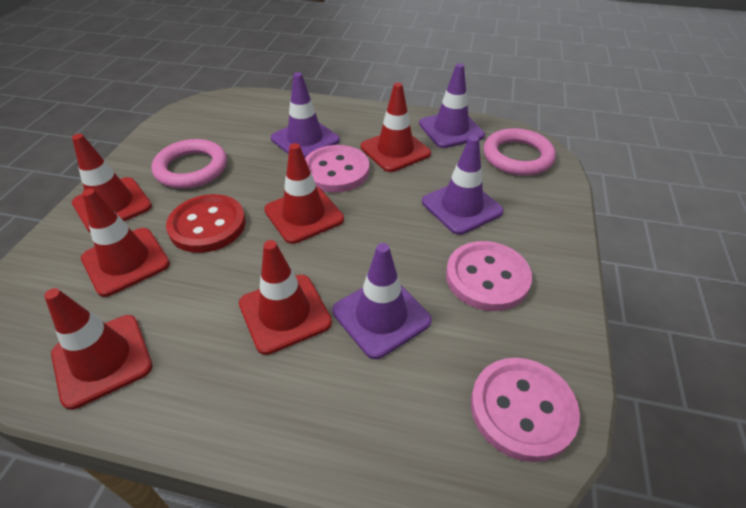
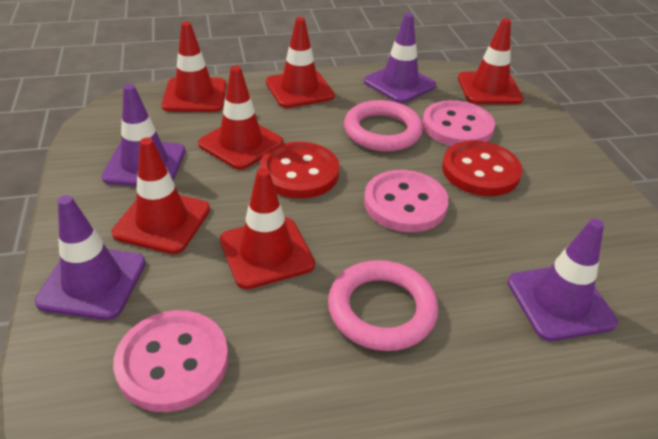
red button: [166,194,246,253] = 1 -> [259,142,339,199] [442,141,523,196] = 2

